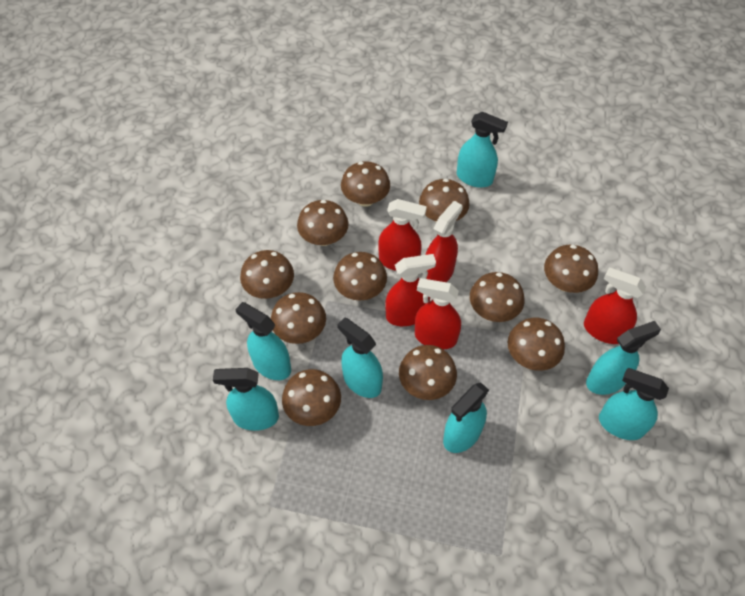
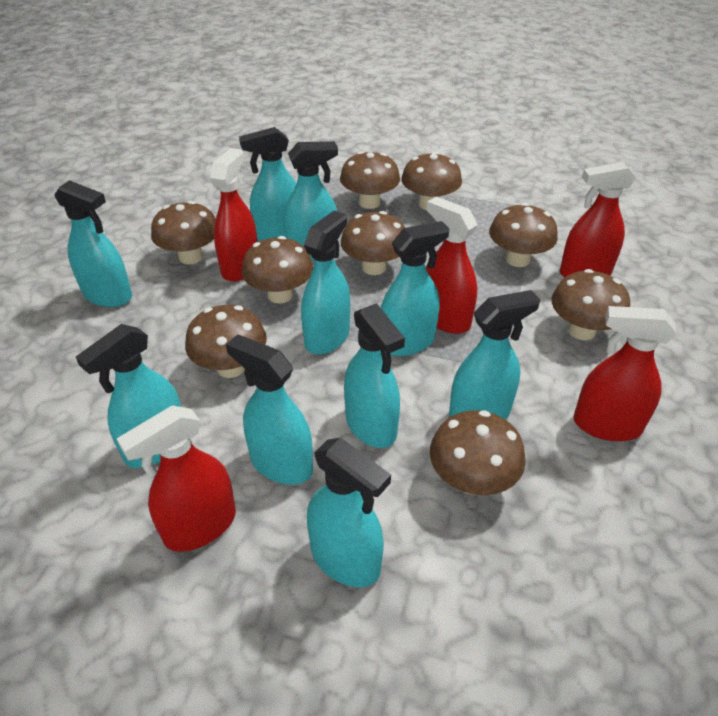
brown mushroom: [240,250,294,299] [270,292,326,344] [282,369,341,426] [297,200,349,246] [333,252,387,301] [341,161,390,207] [399,345,457,400] [419,179,470,222] [470,272,524,322] [508,318,565,371] [544,245,598,293] = 11 -> [151,201,216,264] [185,305,267,378] [242,236,313,303] [340,151,400,209] [341,211,405,275] [401,152,462,210] [430,410,526,495] [489,203,558,267] [551,269,630,340] = 9
turquoise spray bottle: [213,368,279,431] [235,302,291,380] [337,318,383,398] [443,383,489,453] [457,112,508,188] [586,321,661,395] [599,368,669,440] = 7 -> [54,180,132,307] [76,324,181,468] [226,334,313,485] [239,127,297,241] [284,141,338,260] [301,211,350,355] [307,437,391,588] [344,303,405,448] [381,221,450,356] [449,290,540,420] = 10

